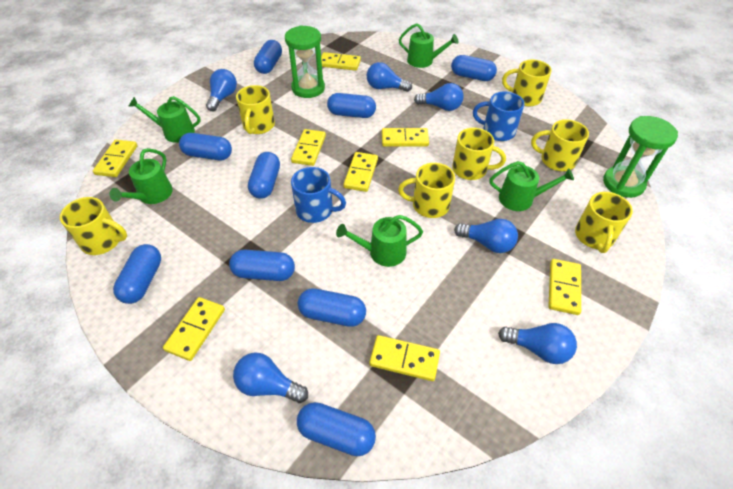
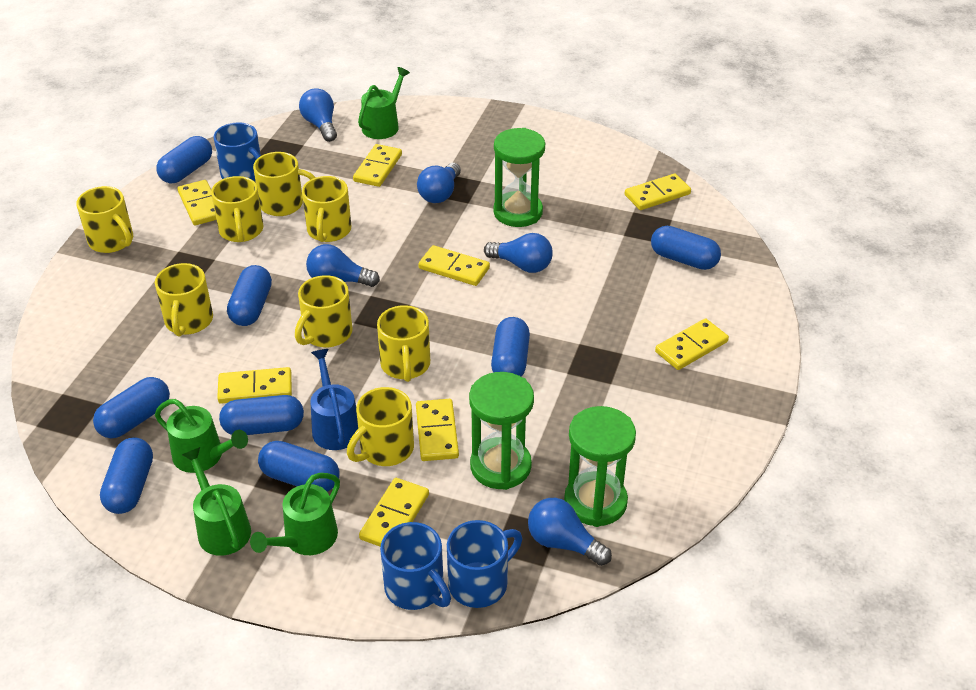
blue capsule: [113,244,161,304] [179,133,232,160] [229,250,295,281] [248,152,280,199] [254,40,282,74] [297,402,376,456] [298,288,366,327] [327,93,376,118] [451,55,497,81] = 9 -> [93,377,170,438] [100,437,153,514] [156,136,212,183] [219,395,304,435] [227,265,272,326] [258,441,339,492] [491,317,530,377] [651,226,721,270] = 8
blue light bulb: [206,69,237,111] [233,353,308,403] [367,62,412,92] [414,83,464,111] [454,219,518,253] [498,323,577,364] = 6 -> [299,88,337,142] [306,244,380,287] [417,163,461,203] [484,233,553,273] [528,498,612,566] = 5
blue mug: [291,167,346,223] [473,92,524,141] = 2 -> [214,122,261,181] [380,522,451,610] [447,520,522,608] = 3
blue watering can: none = 0 -> [310,349,358,450] = 1
green hourglass: [285,25,325,98] [603,116,678,198] = 2 -> [469,372,534,490] [493,128,545,227] [564,406,636,527] = 3
green watering can: [110,148,173,204] [128,96,201,143] [336,215,423,267] [399,23,458,68] [490,161,574,211] = 5 -> [155,399,248,473] [182,447,251,556] [250,473,340,555] [358,67,410,139] = 4
yellow mug: [60,197,127,255] [236,85,275,134] [398,163,455,218] [452,128,506,180] [502,60,552,106] [531,119,589,171] [575,192,633,253] = 7 -> [76,186,133,253] [155,263,213,336] [211,176,263,242] [253,152,316,216] [295,275,353,347] [302,176,351,242] [347,387,414,466] [377,305,430,382] = 8

